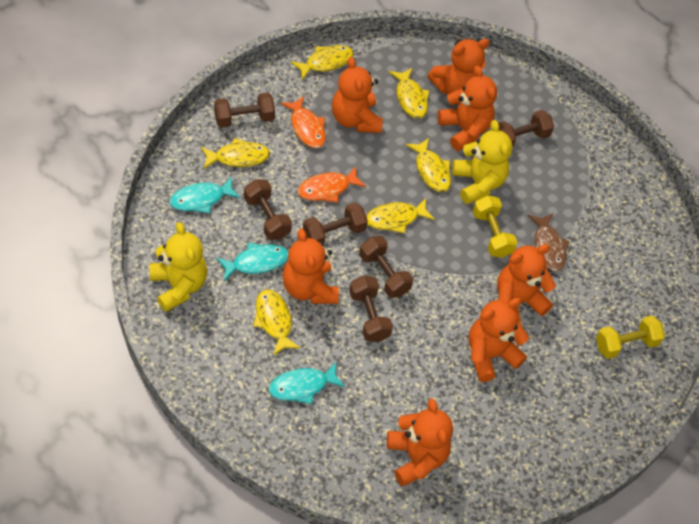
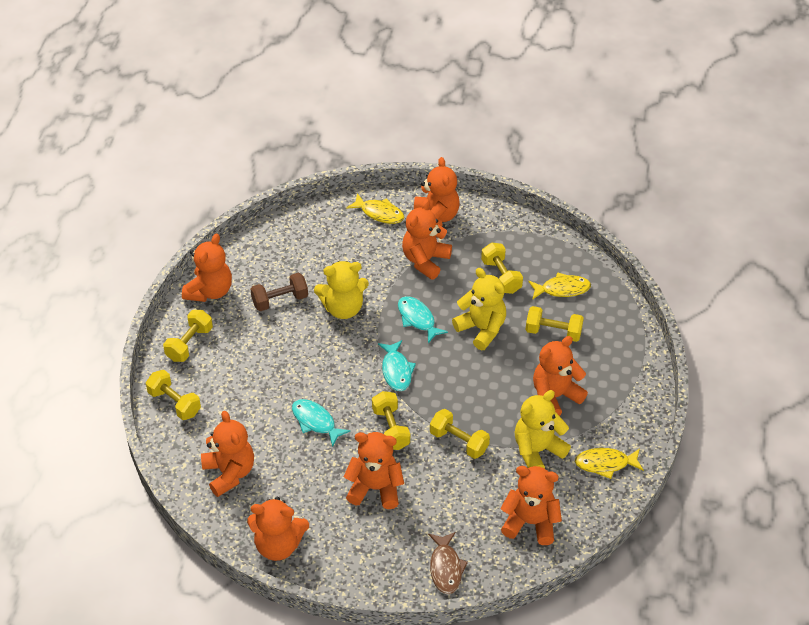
brown dumbbell: [214,93,275,128] [244,180,292,240] [303,202,368,245] [349,276,393,342] [359,236,413,298] [498,110,554,148] = 6 -> [250,273,308,311] = 1
orange fish: [281,96,326,148] [298,166,366,203] = 2 -> none = 0
orange teddy bear: [282,229,339,304] [332,57,383,133] [387,398,453,487] [428,39,490,94] [438,66,497,151] [469,298,529,382] [497,244,556,322] = 7 -> [182,233,232,302] [201,411,254,497] [247,497,309,561] [344,432,404,509] [402,199,452,280] [414,157,460,226] [500,466,562,545] [533,336,588,416] = 8
yellow dumbbell: [473,195,518,258] [596,316,665,359] = 2 -> [146,370,201,420] [163,310,213,362] [372,391,410,450] [430,409,490,459] [481,242,523,294] [526,306,584,342] = 6
yellow fish: [201,138,270,168] [253,289,301,356] [291,45,354,80] [366,198,435,234] [389,68,429,119] [406,138,451,192] = 6 -> [346,193,405,224] [528,272,591,300] [575,448,644,479] = 3
yellow teddy bear: [149,222,207,312] [452,120,512,204] = 2 -> [314,261,369,319] [452,268,506,350] [514,390,571,469] = 3

